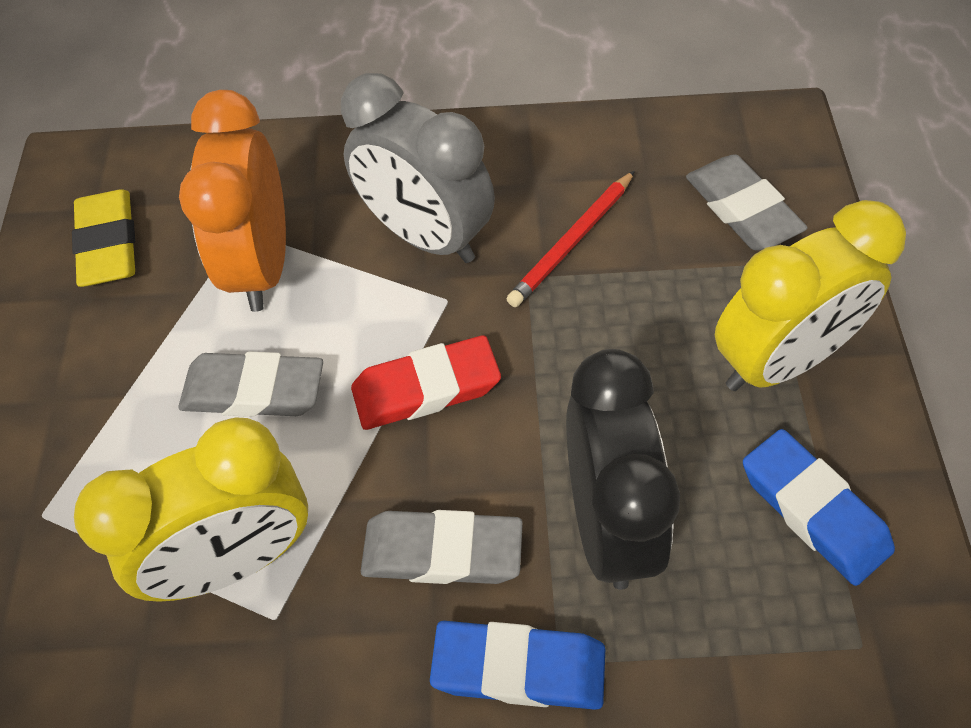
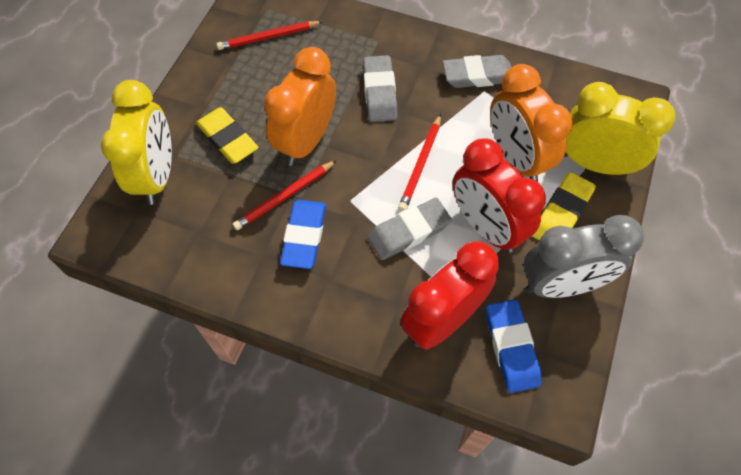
black clock: [566,349,680,590] = 1 -> none = 0
orange clock: [179,90,286,312] = 1 -> [264,47,336,166] [490,64,573,182] = 2
red clock: none = 0 -> [400,241,499,350] [453,138,546,253] = 2
red eraser: [351,335,501,430] = 1 -> none = 0
red pencil: [507,171,635,307] = 1 -> [216,21,323,50] [233,160,337,230] [398,114,441,211] = 3
yellow eraser: [72,189,135,287] = 1 -> [196,107,259,164] [532,172,596,240] = 2

